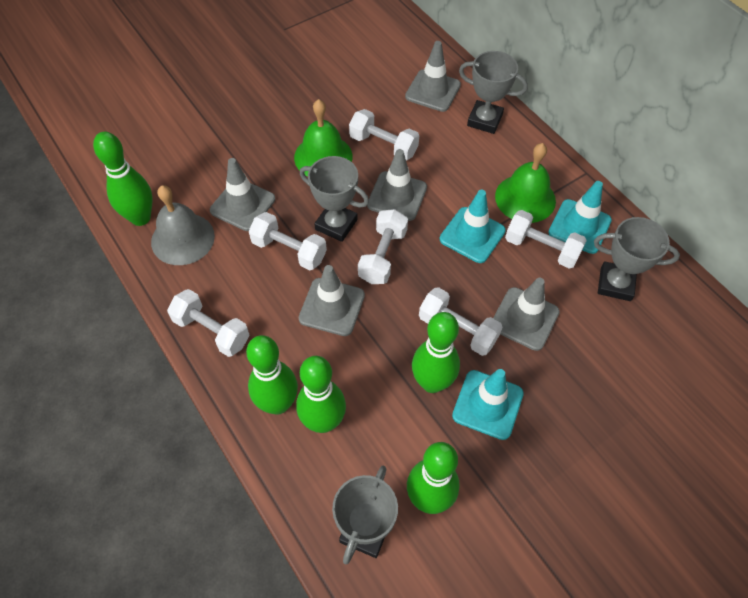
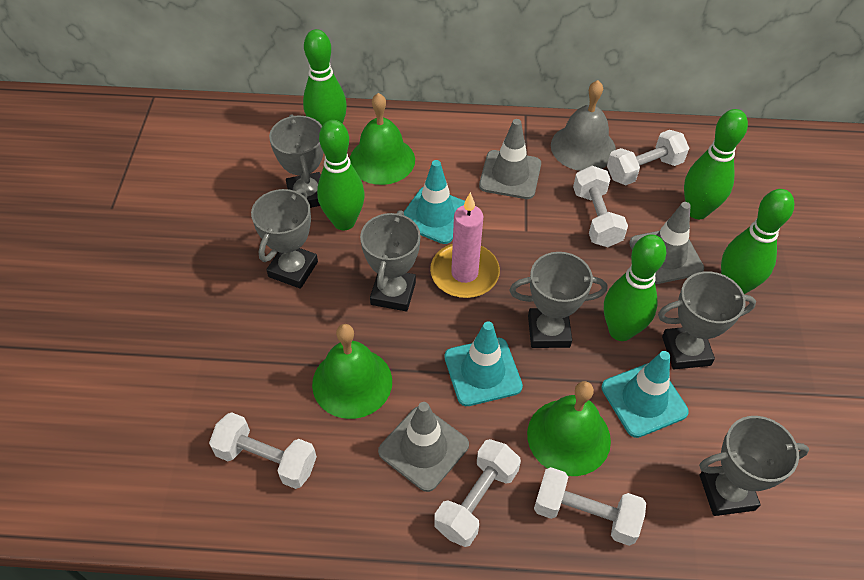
green bell: [294,99,352,177] [495,143,556,223] = 2 -> [312,324,392,419] [350,93,415,185] [527,381,611,476] = 3
grey traffic cone: [210,158,275,231] [299,265,365,336] [367,149,427,221] [405,41,461,112] [493,278,560,351] = 5 -> [378,402,469,492] [479,119,541,199] [629,202,704,284] = 3
grey trophy: [300,156,369,242] [332,466,398,564] [459,51,528,134] [594,217,680,301] = 4 -> [251,188,318,289] [269,115,324,208] [360,210,421,311] [510,252,607,348] [658,271,756,369] [699,416,809,516] = 6
pink candle: none = 0 -> [430,192,500,298] = 1
white dumbbell: [167,289,250,357] [249,212,327,270] [349,109,419,160] [358,209,408,284] [419,287,503,356] [505,210,587,269] = 6 -> [209,412,317,489] [434,439,521,547] [534,467,646,546] [573,166,628,247] [607,130,689,185] = 5

